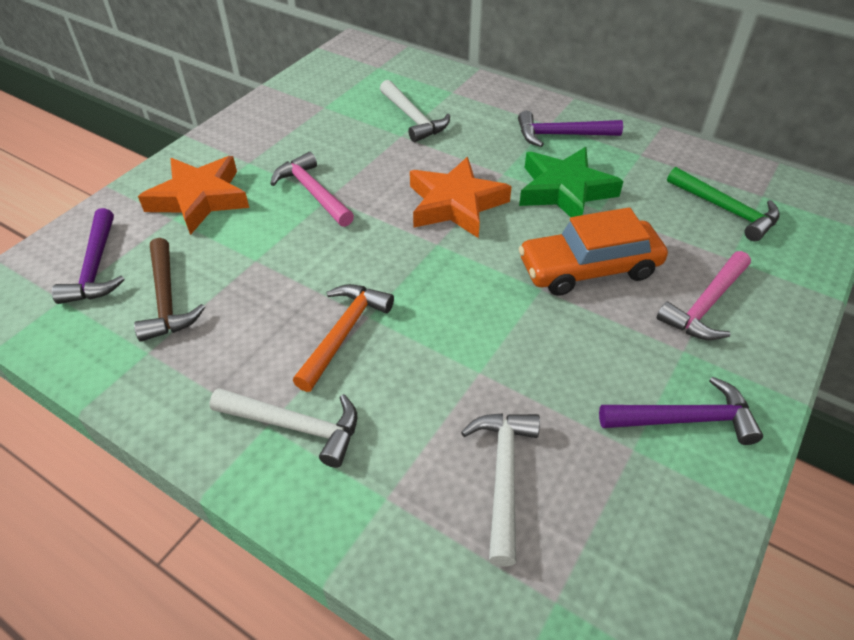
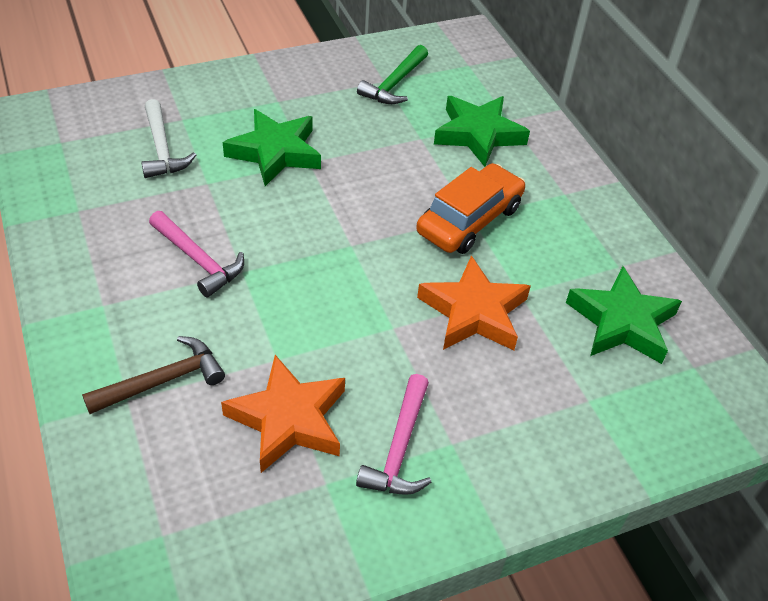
green star: [519,147,623,217] = 1 -> [223,109,321,186] [434,96,530,167] [566,266,682,364] = 3
orange hammer: [293,284,394,392] = 1 -> none = 0
purple hammer: [52,208,125,304] [518,111,623,147] [599,376,763,445] = 3 -> none = 0
white hammer: [210,388,357,468] [380,80,450,142] [461,413,540,567] = 3 -> [141,99,196,178] = 1

